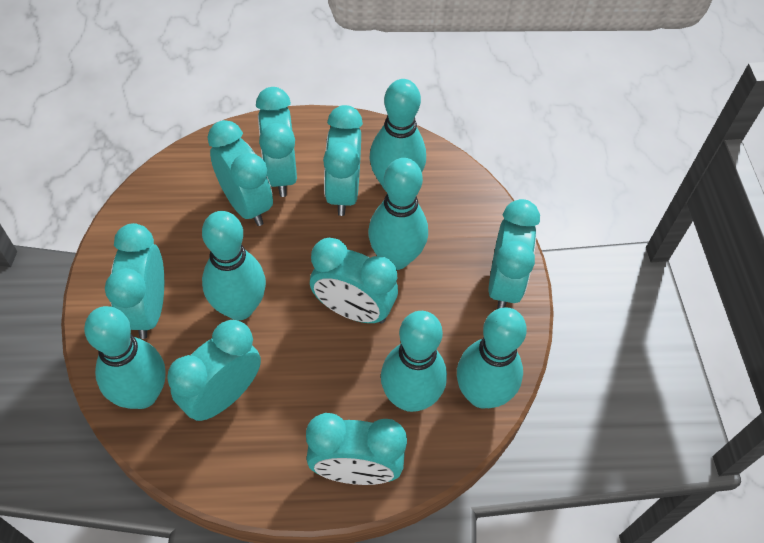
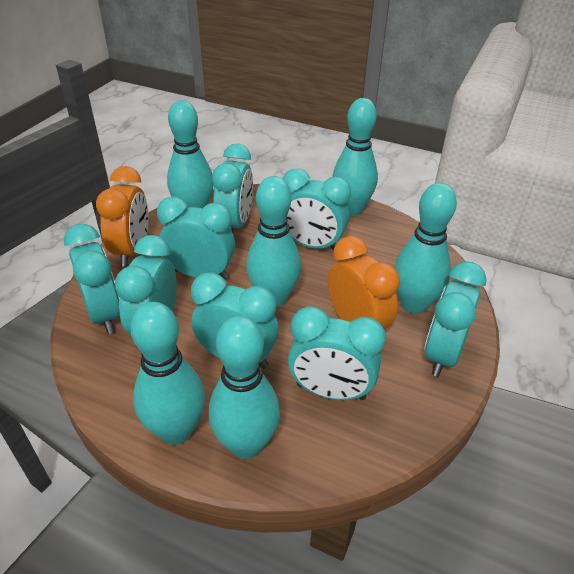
orange clock: none = 0 -> [96,166,149,267] [328,236,400,329] = 2

